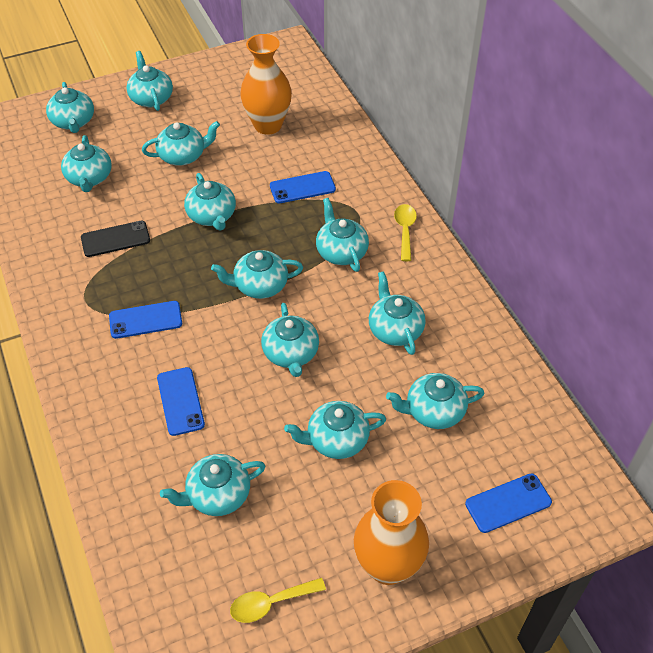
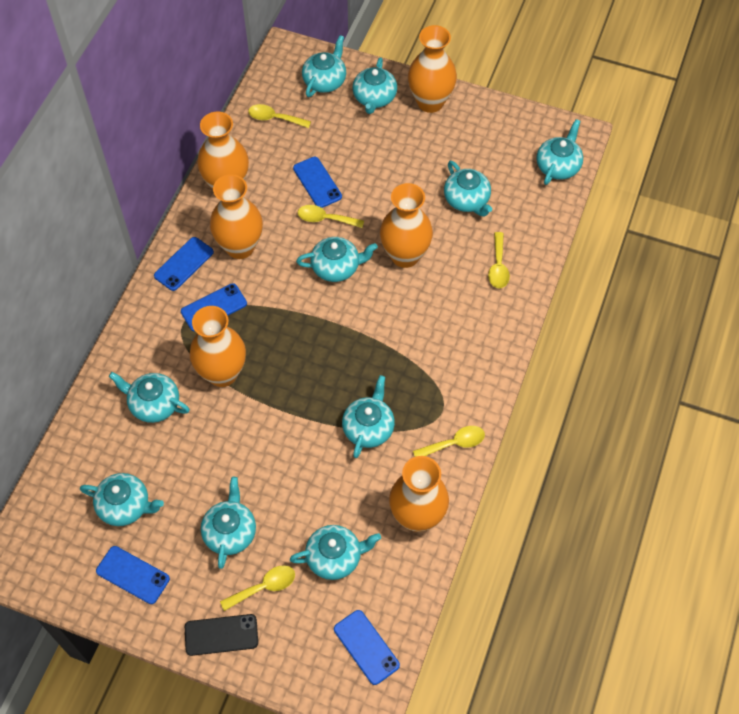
blue phone: [109,301,182,339] [157,367,205,436] [270,171,336,203] [465,473,552,533] = 4 -> [96,546,170,604] [154,237,214,291] [181,283,247,331] [293,157,342,208] [334,610,400,685] = 5
orange vase: [240,34,292,135] [354,480,429,585] = 2 -> [190,306,246,387] [197,112,249,189] [210,174,263,259] [380,183,433,268] [389,456,449,532] [408,25,457,113] = 6
turquoise teapot: [46,82,94,133] [61,135,112,192] [127,51,173,111] [142,121,220,166] [160,454,266,516] [184,173,236,231] [211,250,303,299] [261,303,319,377] [284,401,386,459] [316,198,369,272] [369,271,425,355] [386,373,485,429] = 12 -> [80,473,164,526] [109,372,190,423] [201,477,256,569] [290,525,381,580] [296,237,378,282] [302,35,346,97] [342,375,395,458] [352,57,397,114] [444,161,492,217] [537,119,583,185] = 10
yellow spoon: [230,578,326,623] [394,204,417,261] = 2 -> [220,565,295,611] [248,104,311,128] [298,205,364,228] [413,426,485,457] [488,232,510,288] = 5

